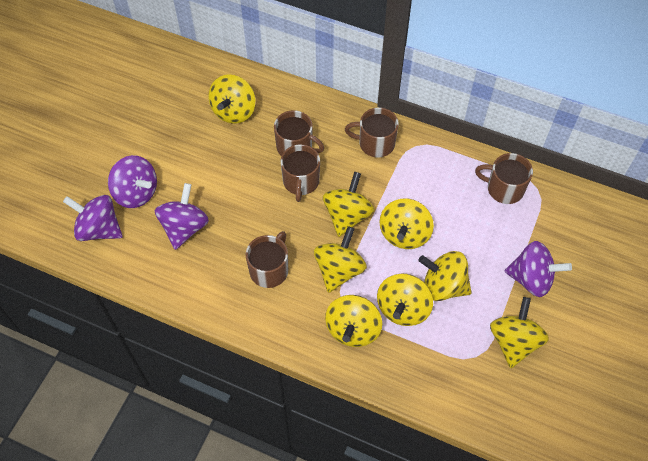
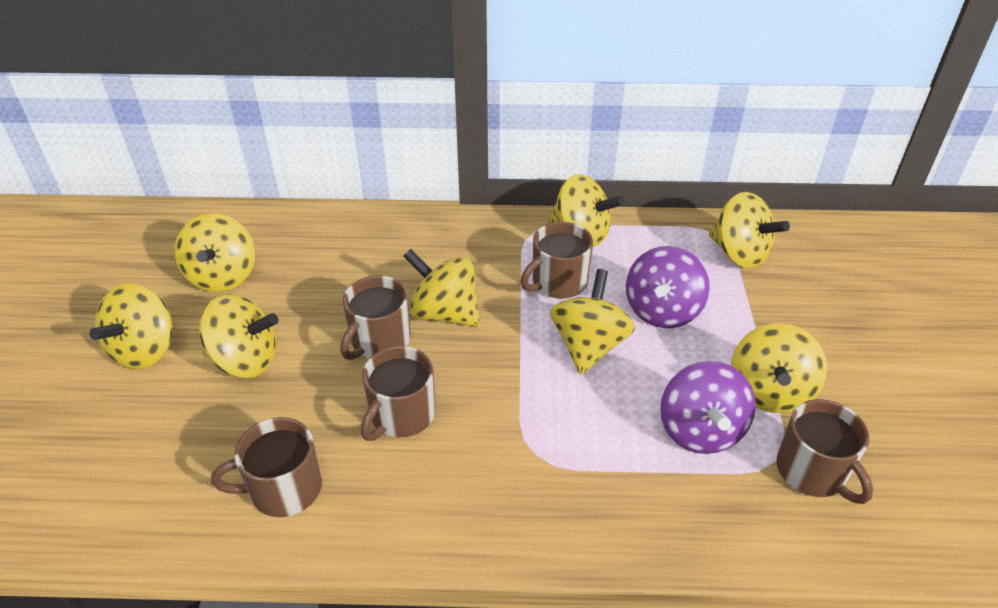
purple spinning top: [63,195,123,241] [108,155,157,208] [155,183,209,250] [505,241,572,297] = 4 -> [626,246,710,328] [660,361,756,454] = 2

